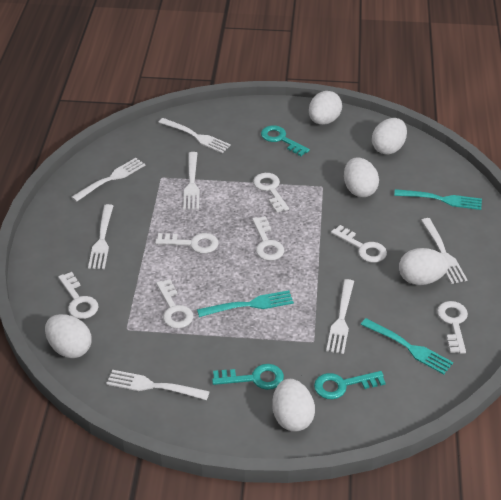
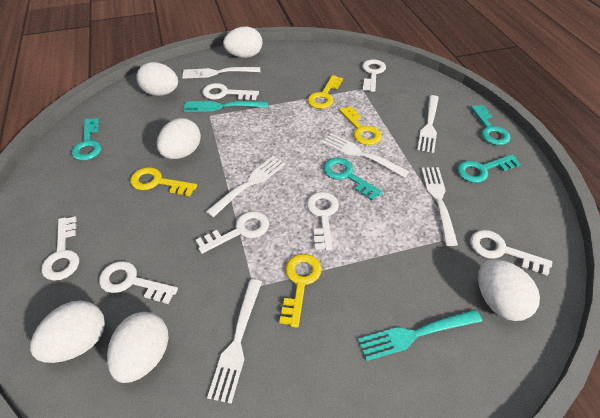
turquoise fork: [197,290,294,317] [361,318,453,374] [394,189,482,210] = 3 -> [183,101,268,112] [358,310,482,361] = 2
turquoise key: [212,364,284,390] [261,125,310,156] [314,371,386,399] = 3 -> [71,118,101,161] [323,158,383,201] [457,155,521,183] [471,105,511,145] = 4
white fork: [71,158,145,202] [88,204,113,269] [106,370,210,400] [158,118,231,153] [183,152,200,210] [326,279,354,354] [421,218,467,284] = 7 -> [182,67,260,79] [206,156,286,217] [207,279,262,404] [322,133,410,178] [417,95,439,153] [421,167,458,246] = 6
yellow key: none = 0 -> [130,167,197,196] [279,254,322,328] [308,75,343,109] [339,106,382,145] = 4

